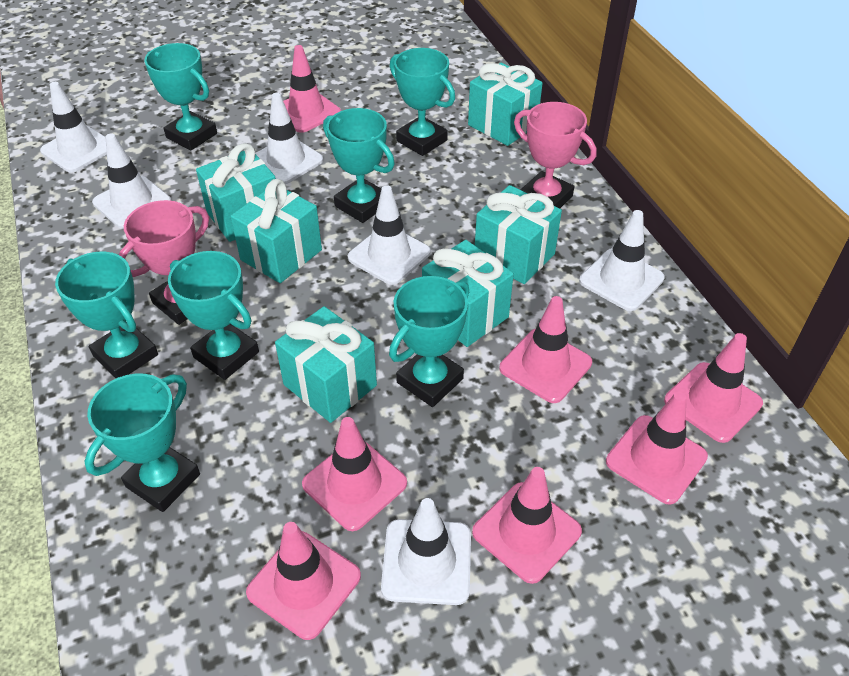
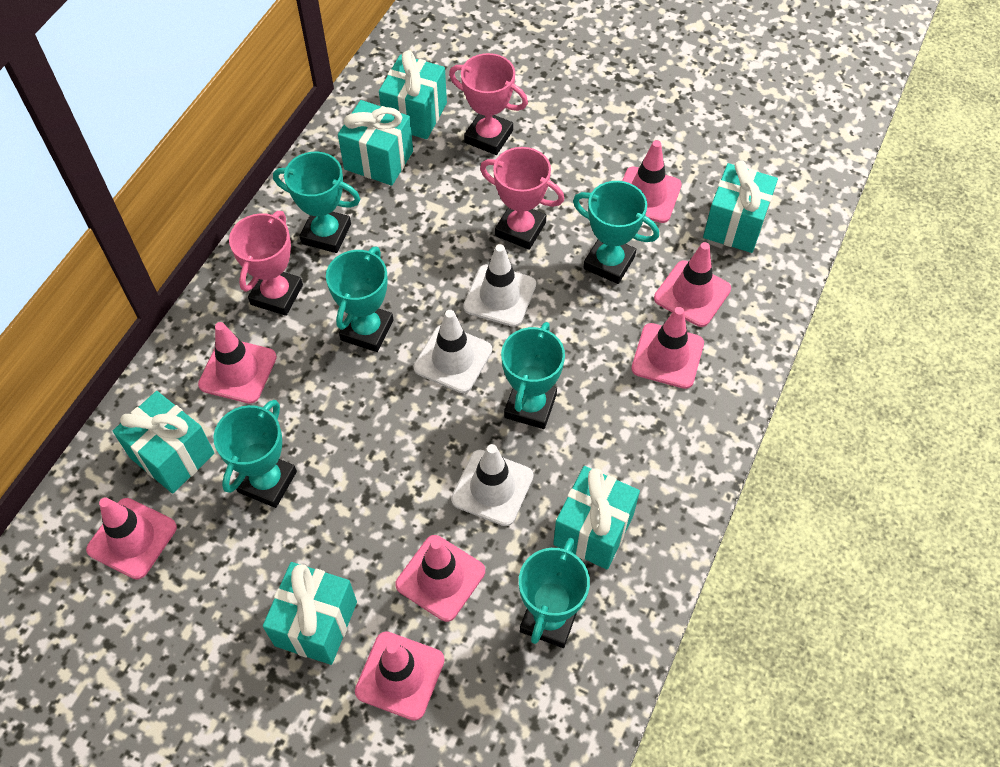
pink trophy: [119,200,209,325] [514,102,596,209] = 2 -> [229,211,303,316] [449,53,528,155] [480,147,564,250] = 3
turquoise trophy: [55,252,158,378] [84,374,200,512] [144,43,217,151] [168,251,259,380] [323,108,395,223] [389,276,469,407] [390,48,455,156] = 7 -> [214,400,297,508] [273,152,360,253] [326,247,394,352] [501,322,565,429] [519,538,590,648] [573,181,659,284] = 6
white traffic cone: [40,82,107,172] [92,133,172,229] [255,93,323,184] [348,185,431,285] [381,498,471,605] [579,210,665,311] = 6 -> [414,310,492,393] [451,444,534,526] [463,244,536,327] = 3

